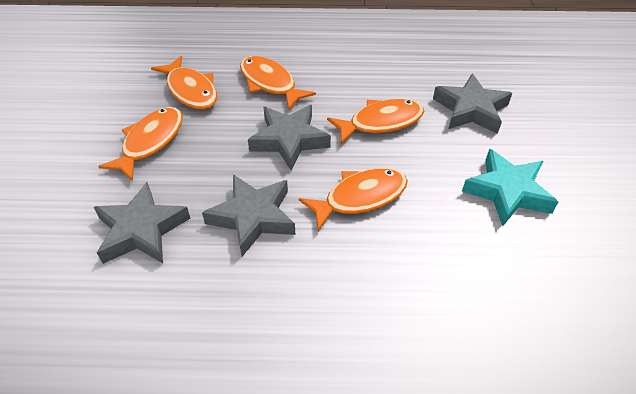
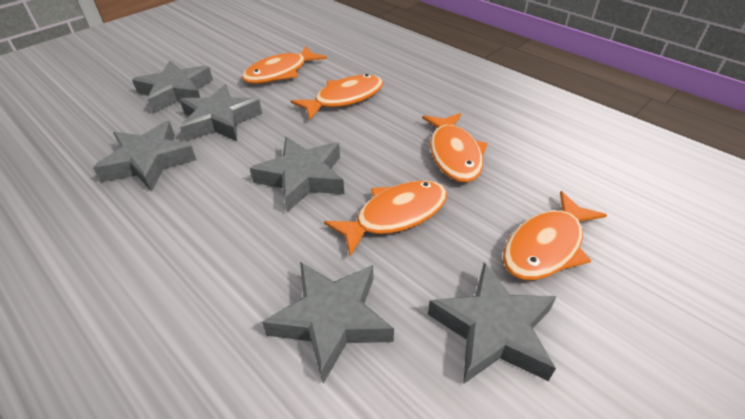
grey star: [94,182,190,264] [202,174,295,257] [248,105,331,170] [433,74,512,134] = 4 -> [93,121,196,192] [132,61,213,113] [180,84,262,141] [250,137,344,212] [262,262,394,384] [428,263,557,384] = 6
turquoise star: [462,149,558,226] = 1 -> none = 0

